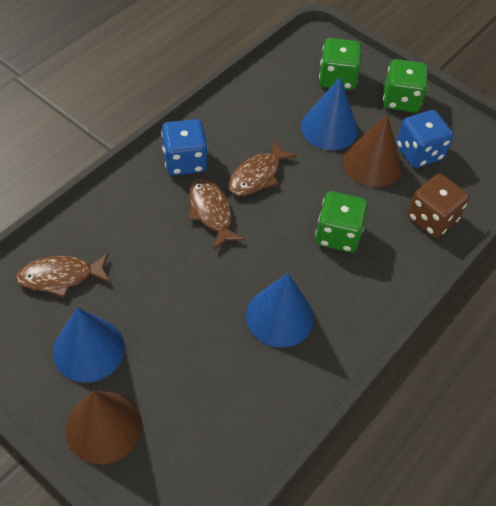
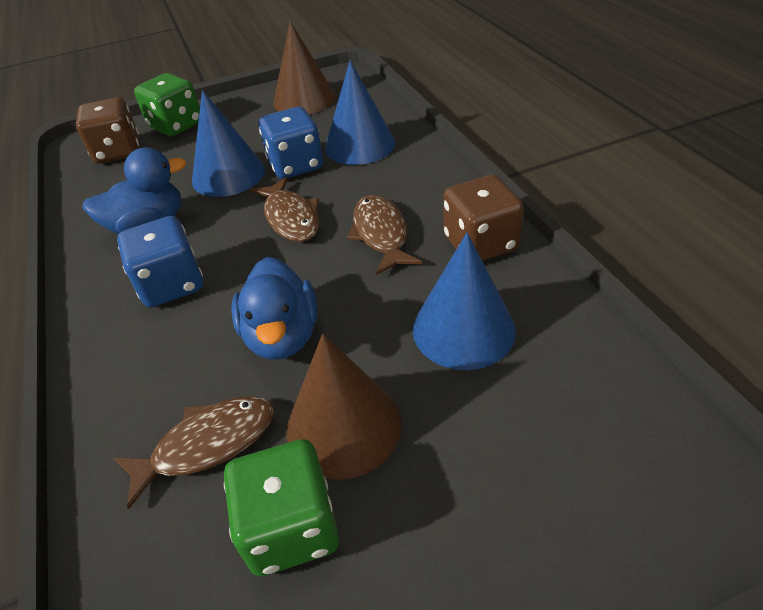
blue duck: none = 0 -> [82,147,186,234] [231,257,318,360] = 2
brown dice: [407,174,469,238] = 1 -> [76,97,139,164] [443,175,524,261] = 2
green dice: [315,191,368,252] [319,38,362,90] [383,59,428,112] = 3 -> [134,73,200,136] [224,439,339,576] = 2

